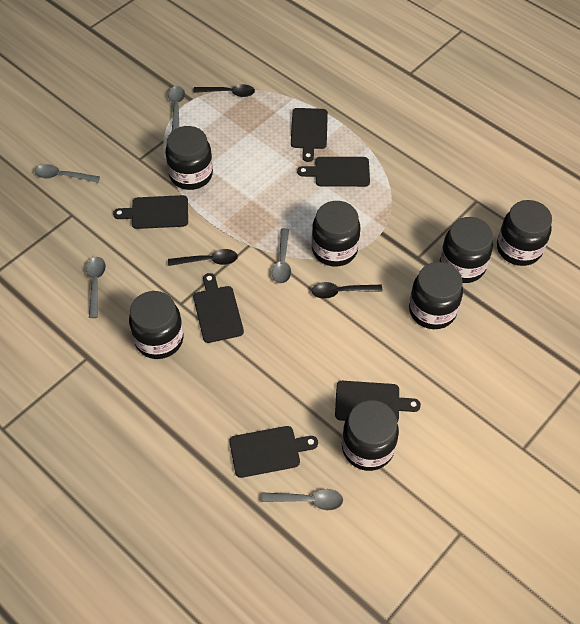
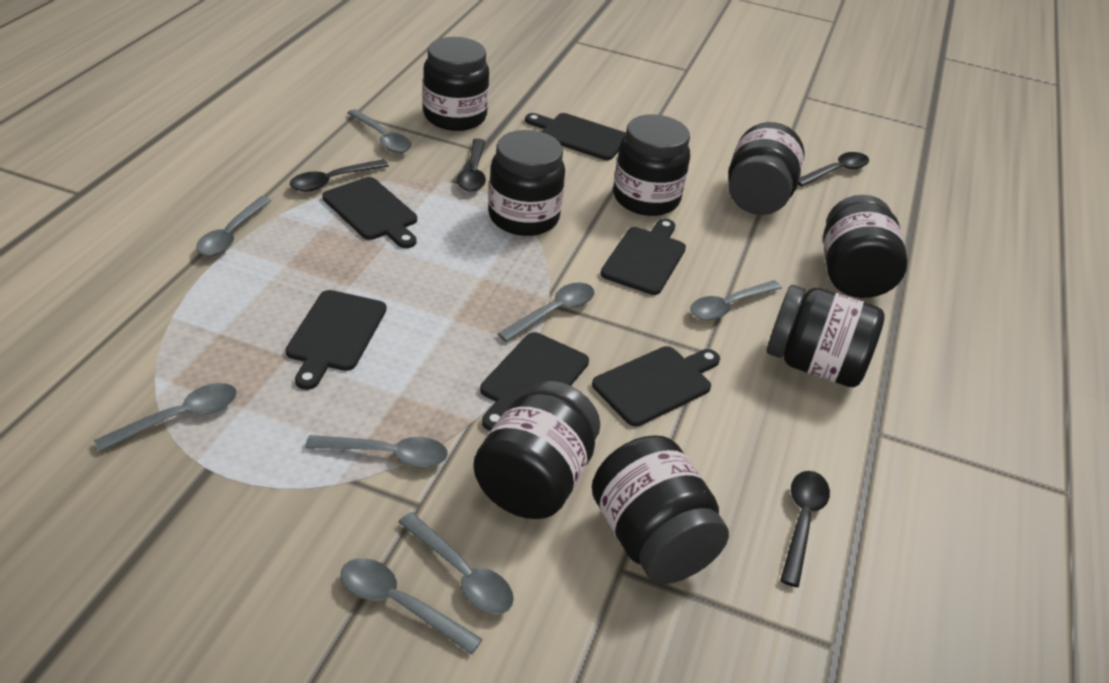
black jar: [129,291,184,359] [165,126,213,190] [312,201,360,267] [342,400,399,471] [409,262,463,329] [440,217,493,283] [497,200,552,266] = 7 -> [423,37,489,131] [473,381,600,519] [488,130,565,236] [592,436,729,584] [613,114,690,216] [728,122,805,215] [767,285,885,387] [823,195,908,298] = 8
black spoon: [168,249,238,266] [193,84,255,97] [311,282,383,299] = 3 -> [290,160,389,191] [457,138,486,192] [780,471,830,587] [798,152,869,186] = 4
grey spoon: [34,164,100,183] [86,257,106,318] [168,86,185,131] [261,489,343,510] [272,228,291,284] = 5 -> [94,383,237,452] [196,196,272,256] [305,435,448,467] [341,558,483,655] [347,109,412,153] [398,512,514,615] [498,283,594,342] [690,280,782,320] = 8

